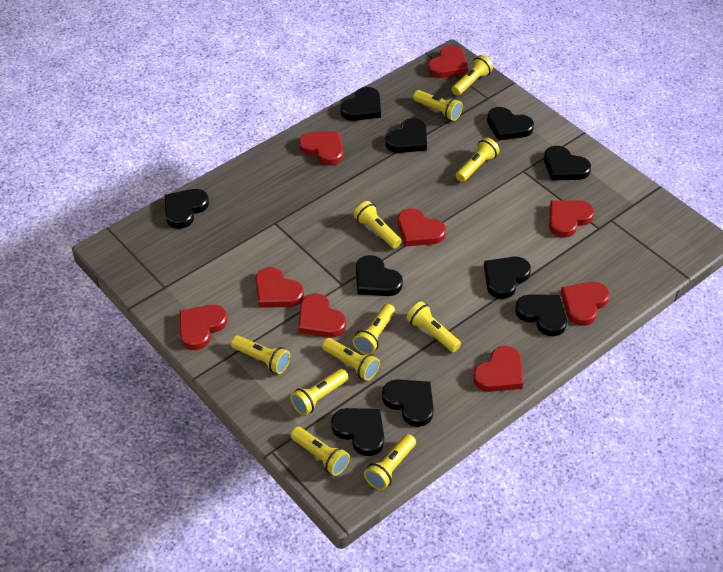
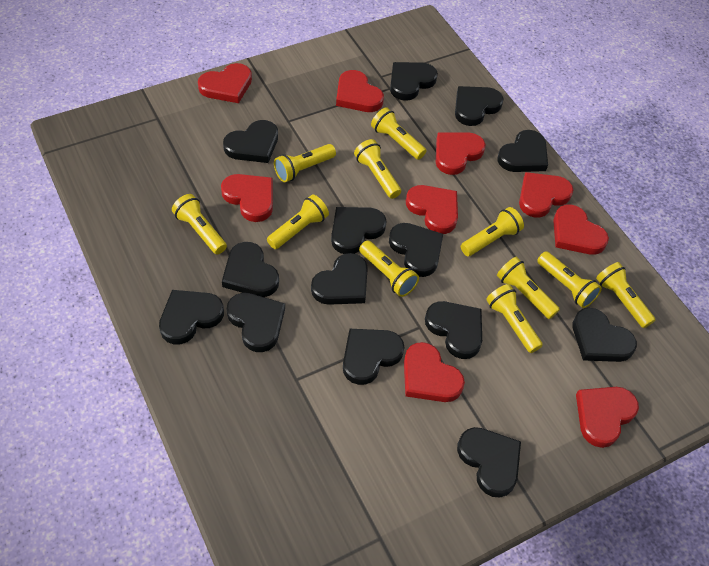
black heart: [164,189,209,229] [331,408,384,456] [340,87,381,121] [356,255,403,296] [382,379,434,427] [385,118,427,153] [484,257,531,299] [487,107,534,141] [515,295,567,336] [544,146,591,180] = 10 -> [159,290,224,344] [222,242,279,297] [223,120,278,163] [227,293,285,352] [311,253,368,305] [331,207,387,254] [343,329,405,385] [389,223,443,277] [390,62,438,101] [425,301,482,359] [455,86,504,126] [457,427,521,497] [497,130,548,172] [573,308,637,362] = 14

